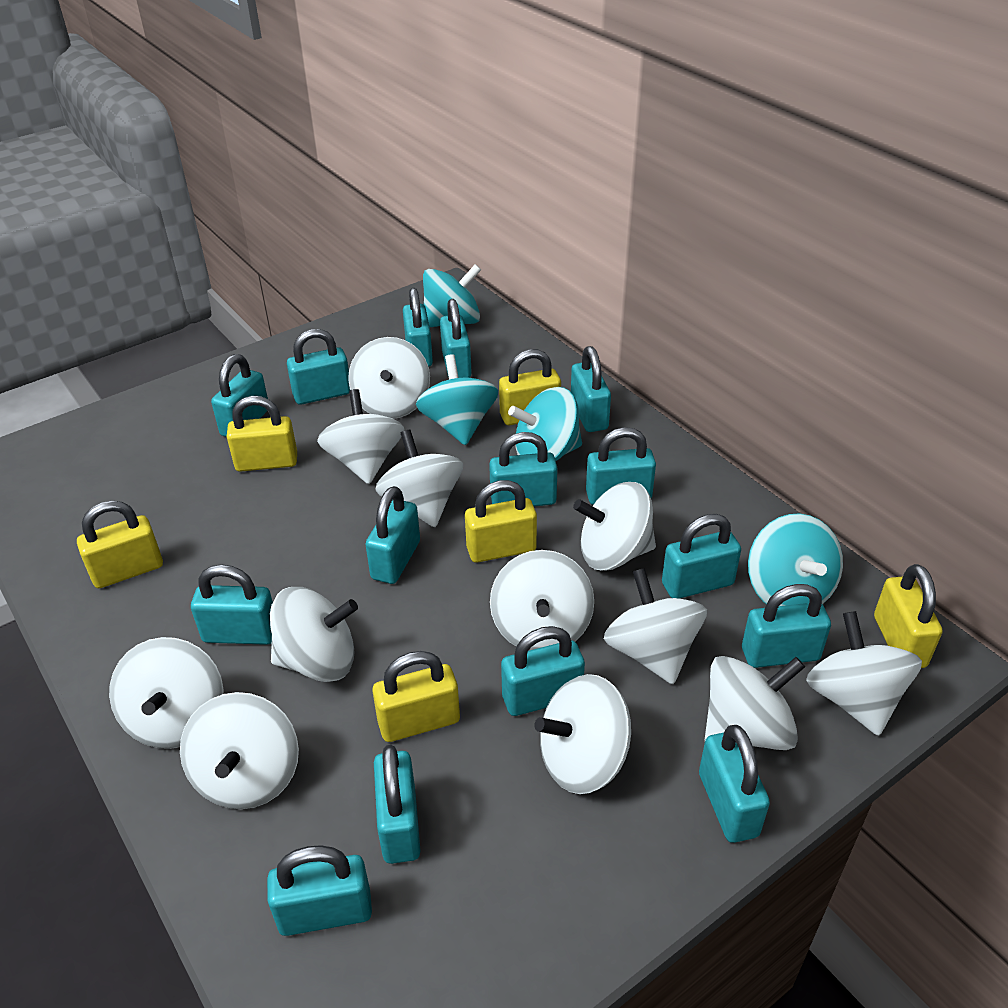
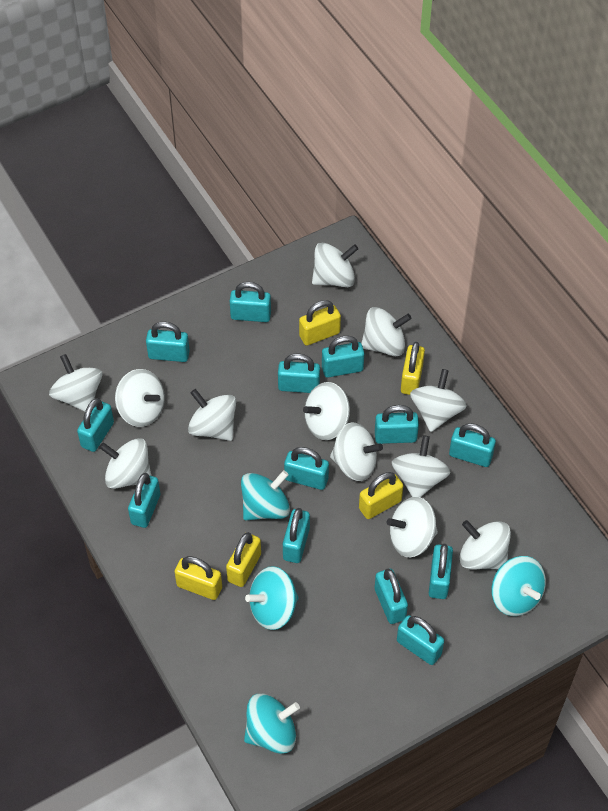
turquoise padlock: [191,564,273,645] [211,354,268,437] [267,845,372,936] [287,329,350,405] [365,486,420,584] [374,745,421,864] [403,288,433,367] [440,299,472,378] [489,432,558,506] [501,626,585,716] [571,346,611,432] [586,427,656,505] [662,514,741,599] [699,725,770,843] [742,584,831,668] = 15 -> [77,398,114,452] [128,473,160,528] [146,322,190,362] [230,282,271,322] [278,353,320,393] [283,508,310,563] [284,447,329,490] [322,336,364,377] [375,405,419,444] [375,569,408,624] [397,615,444,665] [429,543,453,599] [449,423,496,467] = 13
yellow padlock: [77,501,163,588] [227,396,297,472] [372,651,460,742] [465,480,537,563] [499,349,561,425] [874,564,943,668] = 6 -> [175,556,222,600] [226,532,261,587] [299,300,341,346] [359,472,403,519] [401,342,425,395] = 5

